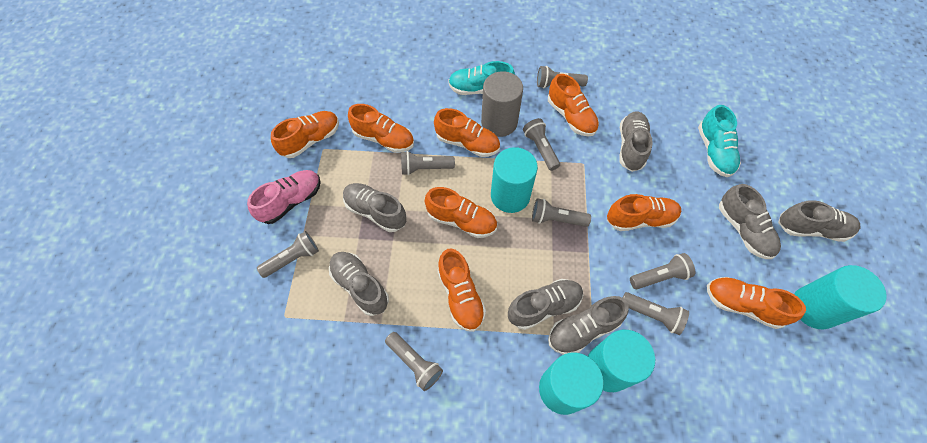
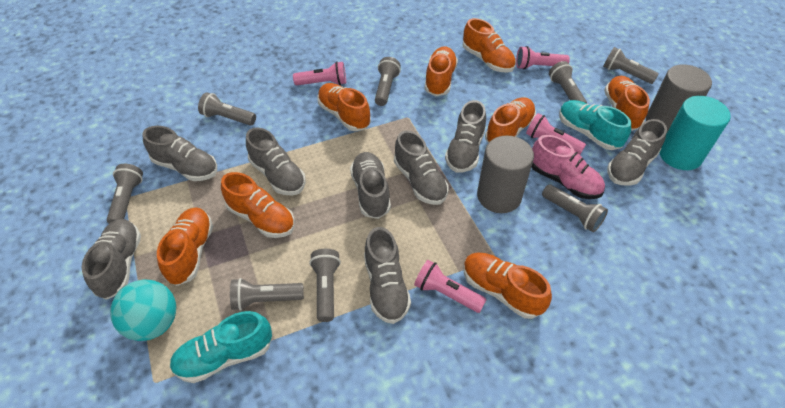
grey cylinder: [481,71,523,137] = 1 -> [477,135,534,213] [646,64,712,134] = 2
grey shoe: [329,252,389,316] [343,183,407,232] [508,279,583,330] [548,296,629,355] [619,112,653,172] [719,184,781,259] [778,200,860,242] = 7 -> [82,219,141,300] [142,126,217,181] [246,128,306,195] [350,152,391,219] [364,227,411,324] [394,130,449,205] [445,100,486,173] [607,119,667,186] = 8
pink flashlight: none = 0 -> [293,61,346,85] [414,260,487,313] [516,46,570,69] [526,113,586,155] = 4
turquoise ball: none = 0 -> [110,280,176,341] = 1
turquoise cylinder: [491,147,538,213] [539,353,604,415] [588,330,655,392] [794,265,887,330] = 4 -> [659,96,731,170] = 1

